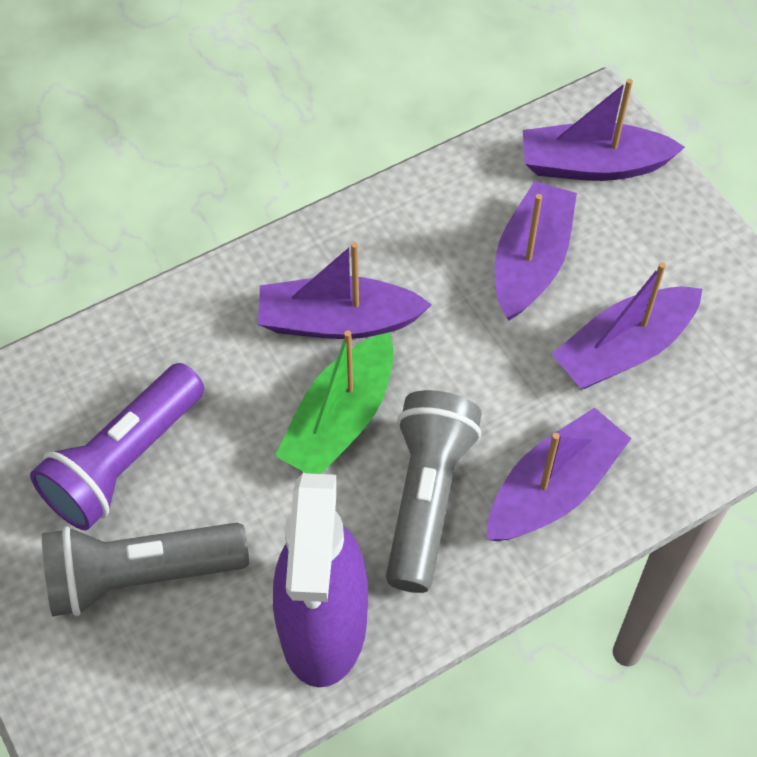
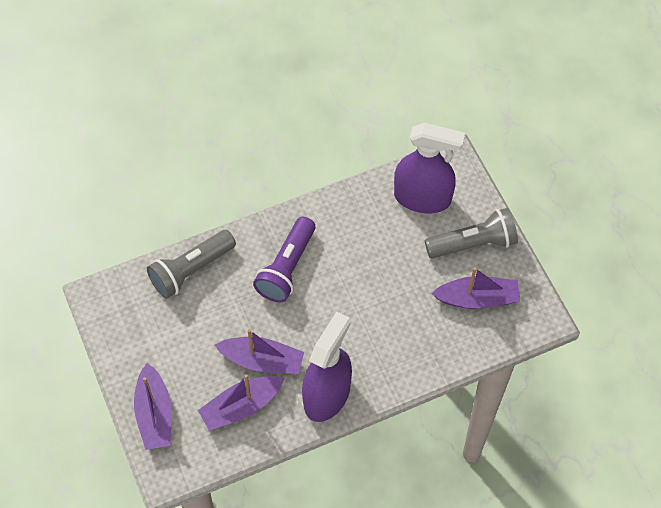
green boat: [275,330,394,474] = 1 -> none = 0
purple boat: [258,242,432,339] [487,407,631,541] [495,181,577,321] [523,79,685,181] [552,262,702,389] = 5 -> [134,363,172,450] [198,374,284,431] [215,329,304,374] [431,267,520,309] = 4
purple spray bottle: [273,473,368,687] = 1 -> [302,312,352,422] [394,123,465,213] = 2

